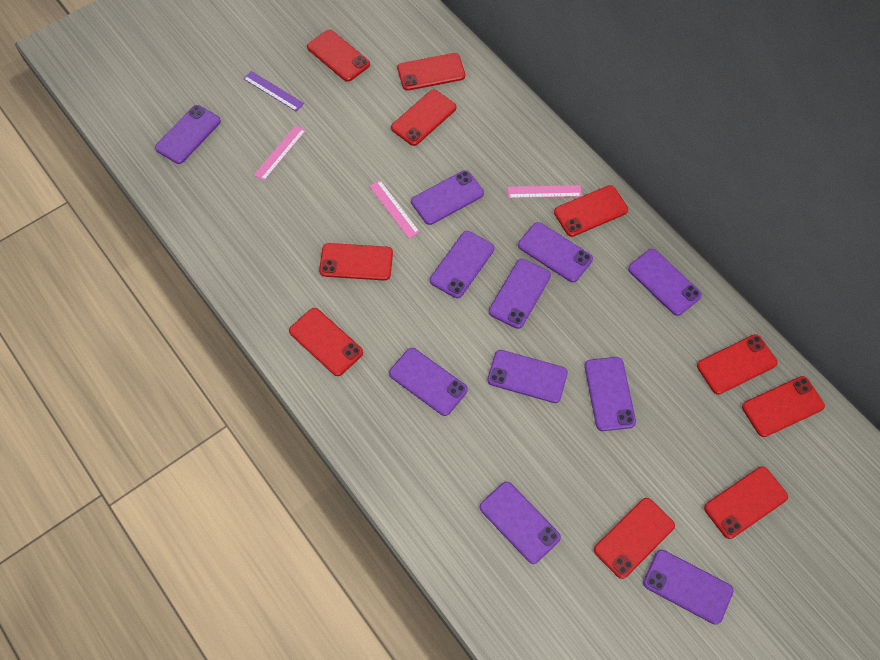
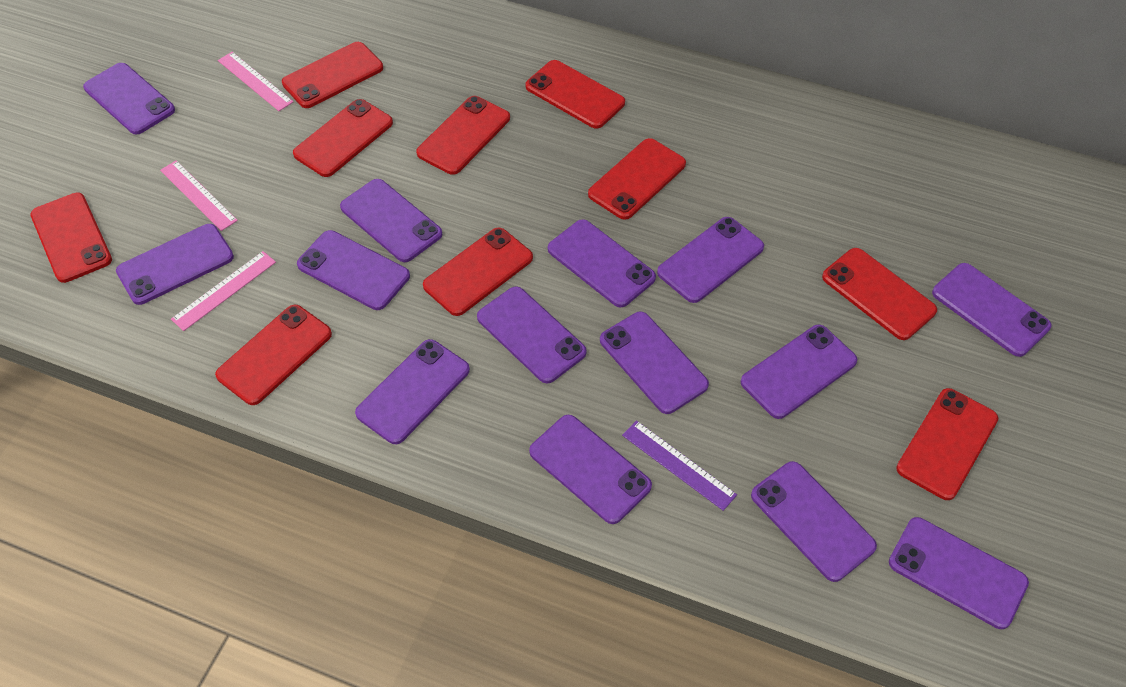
purple phone: [155,105,221,164] [389,348,468,416] [411,170,484,225] [430,231,494,298] [480,482,561,564] [487,350,568,403] [489,259,551,329] [518,222,593,282] [584,357,636,431] [628,249,702,316] [643,550,734,624] = 11 -> [83,63,175,135] [116,224,234,305] [297,230,410,310] [340,179,442,262] [355,339,470,444] [477,286,587,383] [529,415,652,524] [548,219,656,307] [600,312,709,414] [657,217,764,303] [741,325,857,419] [751,461,877,582] [889,517,1029,629] [932,263,1051,357] = 14

